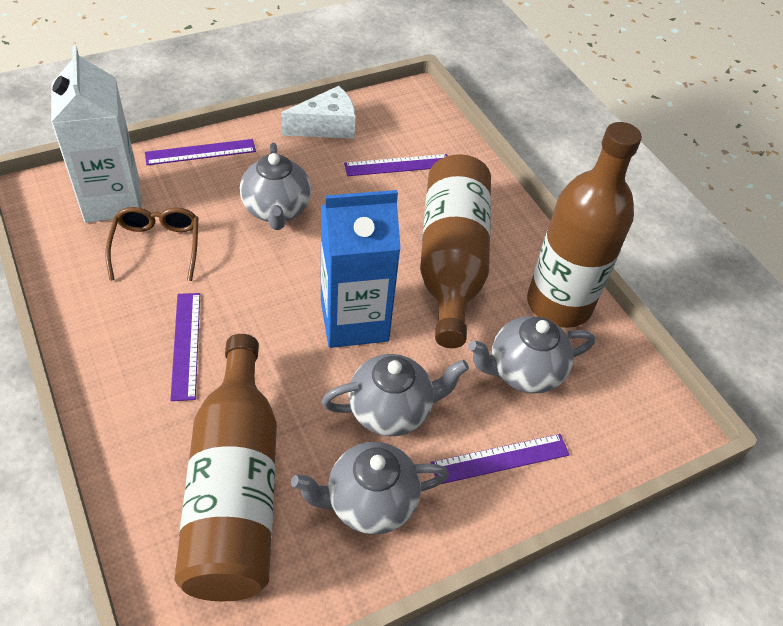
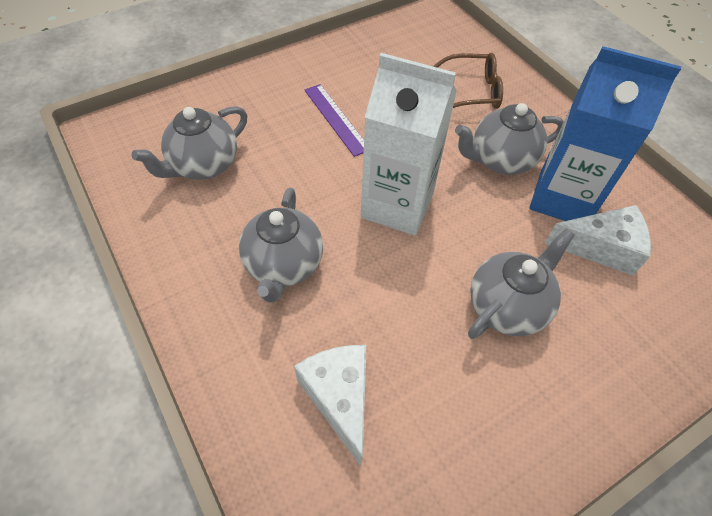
brown bottle: [174,334,277,601] [420,154,491,348] [527,122,642,328] = 3 -> none = 0
purple ruler: [145,139,256,165] [170,293,200,401] [344,154,448,176] [431,434,570,484] = 4 -> [304,84,364,157] = 1
white cheese: [281,86,355,139] = 1 -> [294,345,366,466] [544,205,651,276] = 2

